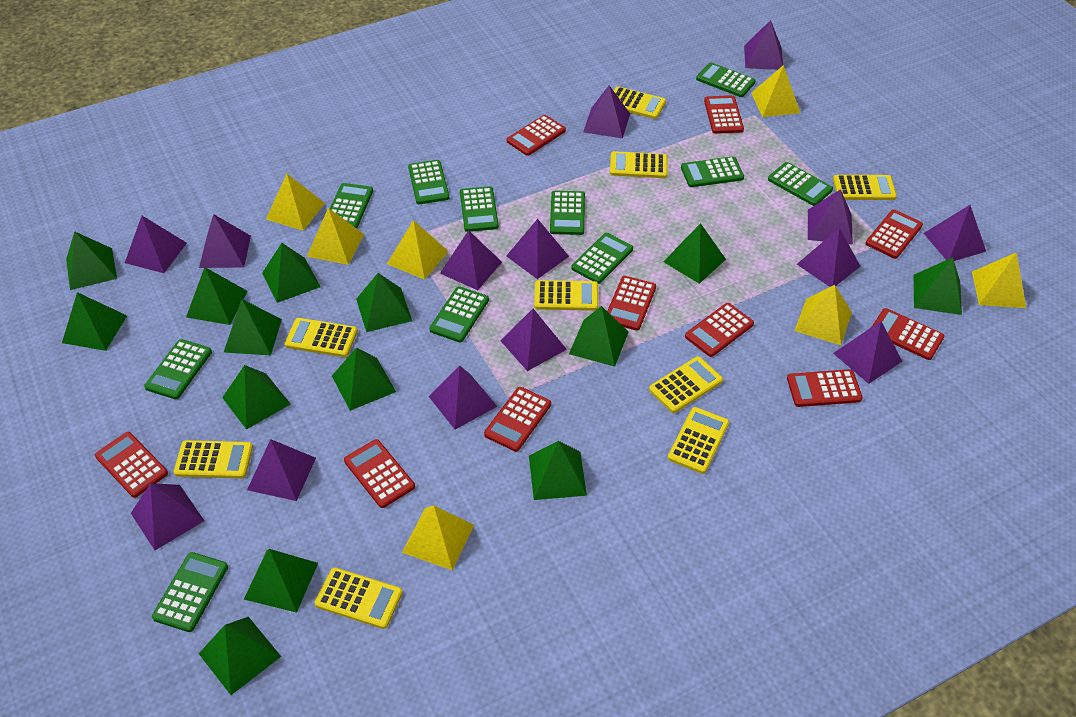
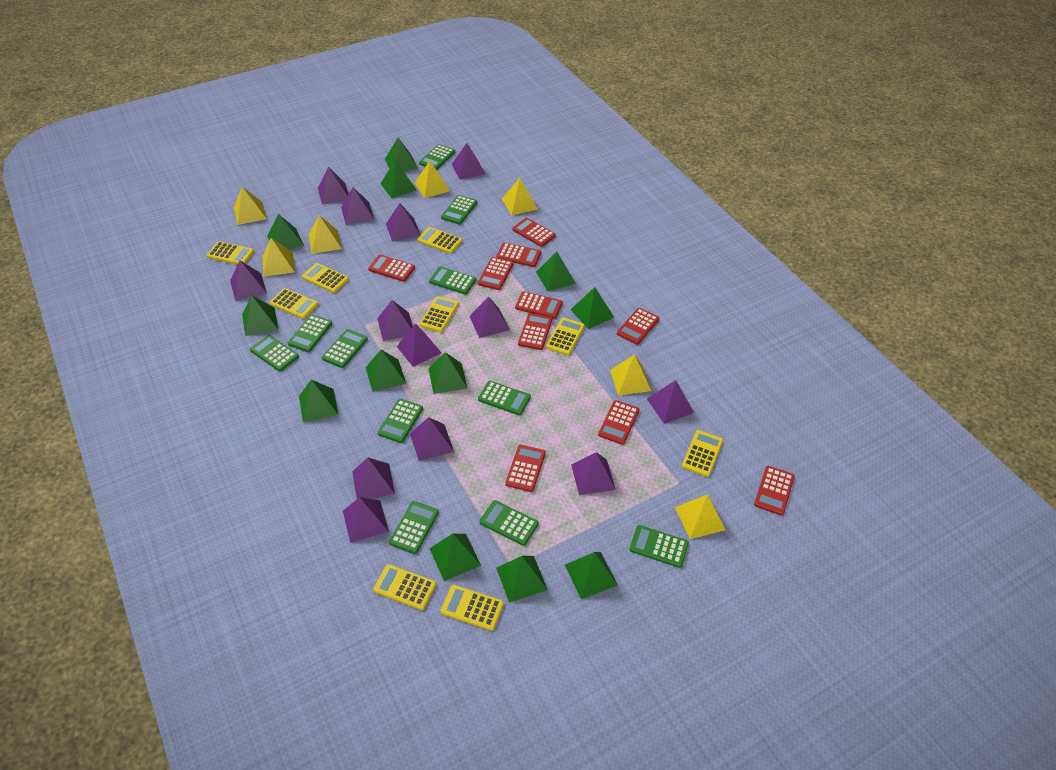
green pyramid: [62,292,127,351] [66,231,117,290] [186,267,248,325] [199,617,281,695] [222,365,291,430] [224,299,282,355] [244,549,318,613] [262,243,321,303] [332,348,396,411] [356,273,412,332] [529,441,587,500] [569,306,629,367] [663,223,726,284] [914,257,962,315] = 14 -> [242,295,278,336] [267,214,304,250] [299,380,338,422] [365,349,406,392] [380,160,417,198] [385,138,418,172] [429,352,467,394] [429,534,481,581] [496,556,548,603] [536,251,576,291] [565,552,618,599] [571,287,614,329] = 12
purple pyramid: [125,216,187,273] [131,483,204,550] [199,214,251,268] [247,439,316,501] [428,365,497,430] [440,230,502,290] [500,309,567,371] [507,219,569,279] [583,85,630,139] [744,20,783,70] [797,228,861,287] [808,189,853,245] [833,321,902,384] [923,205,986,261] = 14 -> [230,260,267,301] [318,167,348,205] [341,187,374,225] [343,497,389,543] [352,458,395,499] [377,300,413,341] [386,203,420,242] [397,323,441,367] [410,417,454,461] [452,143,485,179] [469,297,510,338] [571,452,616,495] [647,380,694,424] = 13

